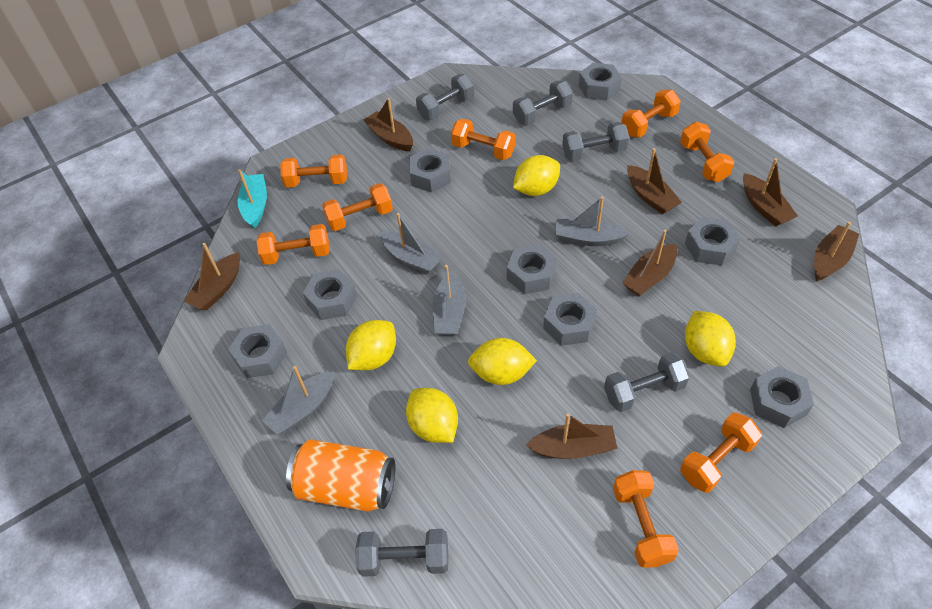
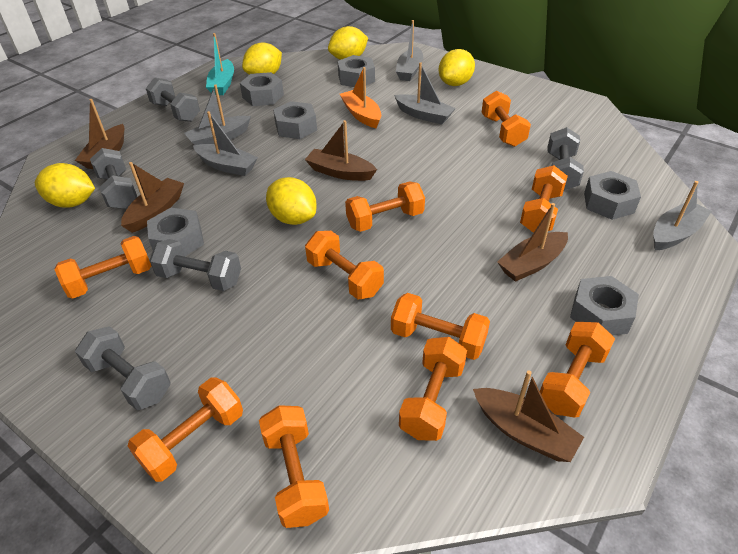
brown boat: [183,243,240,311] [363,98,413,151] [526,413,618,459] [622,230,678,296] [627,148,682,214] [743,158,798,226] [814,222,859,281] = 7 -> [75,99,125,169] [121,162,184,233] [305,120,377,181] [473,370,584,462] [497,203,568,282] = 5
grey boat: [262,366,334,435] [379,213,443,274] [432,265,466,336] [555,196,630,246] = 4 -> [184,84,251,145] [193,111,258,176] [394,62,456,124] [396,20,423,81] [653,181,712,250] = 5
grey nut: [228,324,287,378] [303,269,357,320] [409,148,451,193] [507,244,557,294] [543,293,597,346] [579,63,622,101] [685,217,740,266] [750,366,814,428] = 8 -> [147,208,204,256] [240,72,284,106] [273,101,317,139] [338,55,375,87] [570,276,639,335] [584,171,641,220] = 6
orange boat: none = 0 -> [340,67,381,128] = 1
orange can: [286,439,395,512] = 1 -> none = 0
orange dumbbell: [256,224,330,265] [280,154,347,188] [322,183,393,231] [451,119,515,160] [613,470,679,568] [622,90,681,138] [680,122,734,182] [680,412,762,493] = 8 -> [54,236,151,299] [128,377,243,482] [259,405,329,528] [305,231,384,300] [345,182,425,232] [391,293,490,360] [399,337,467,441] [482,90,531,147] [520,165,568,233] [540,322,615,418] = 10

